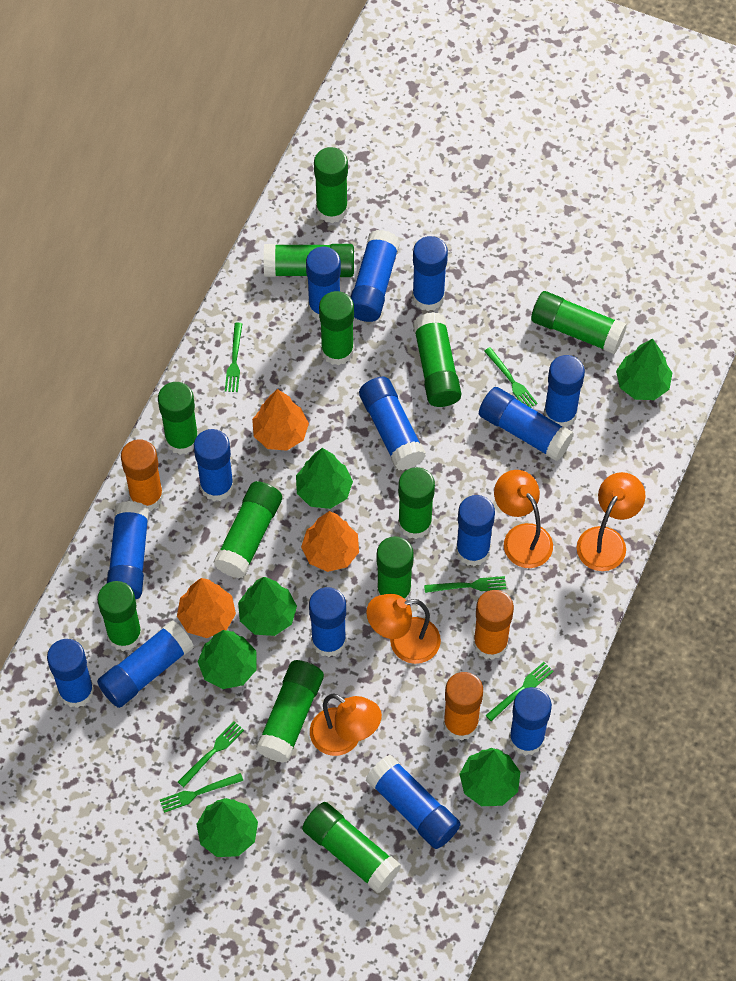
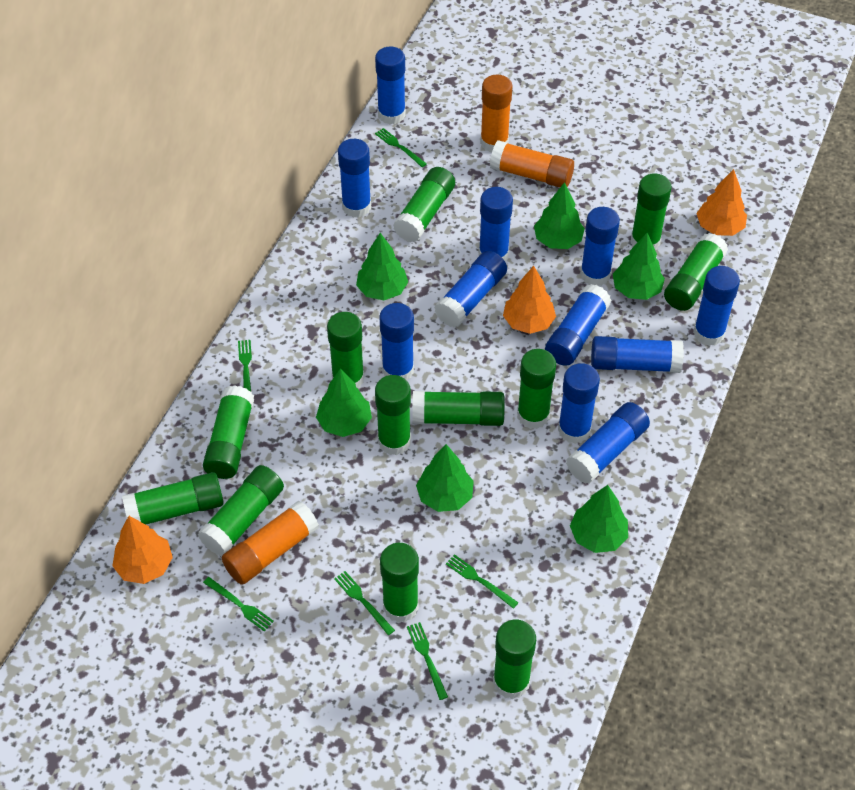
blue glue stick: [47,639,94,708] [97,621,194,708] [107,501,149,600] [194,429,234,501] [306,247,341,320] [309,587,346,657] [350,230,400,322] [359,377,426,470] [366,755,461,849] [412,236,448,311] [456,495,495,566] [479,387,574,461] [509,687,552,756] [544,355,585,428] = 14 -> [338,139,371,218] [375,46,406,124] [379,303,414,380] [434,251,507,328] [479,187,513,261] [545,284,611,366] [558,363,600,444] [566,402,650,484] [580,207,620,286] [591,336,684,373] [693,266,740,346] = 11
orange lamp: [310,694,382,756] [366,594,441,664] [494,470,553,568] [577,472,646,571] = 4 -> none = 0

